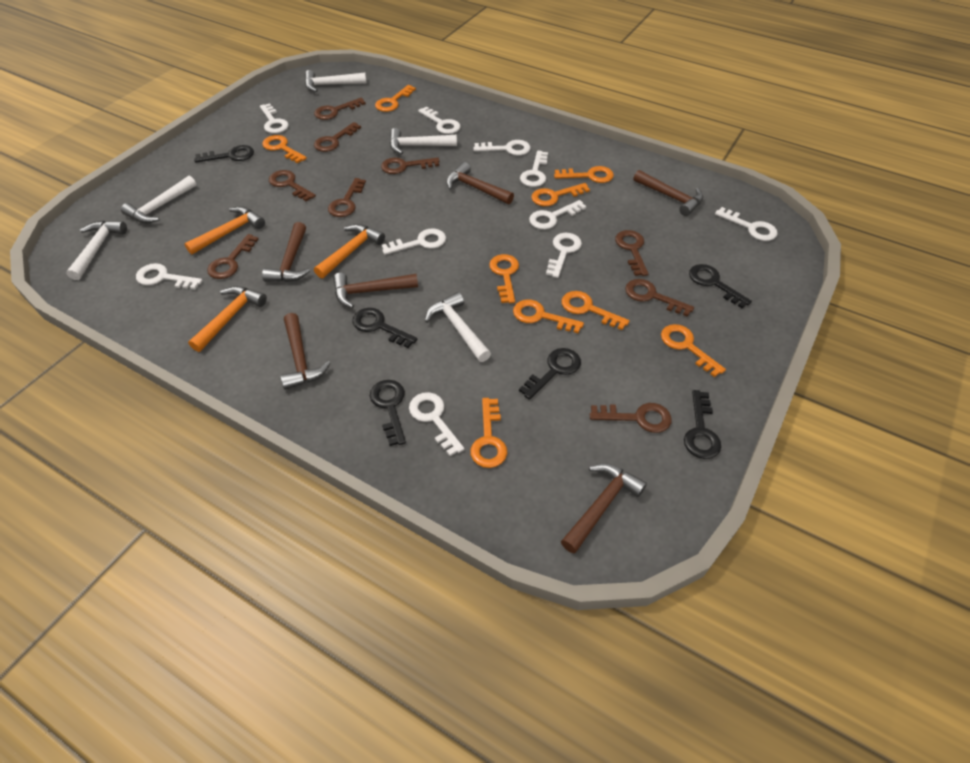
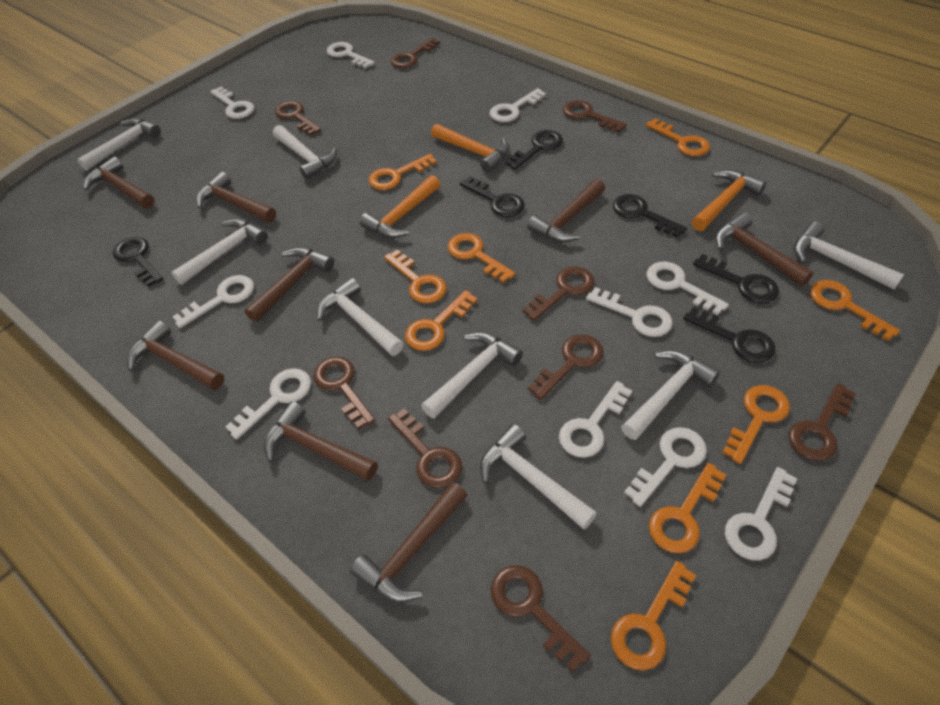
brown hammer: [262,222,310,282] [280,313,331,390] [333,273,418,308] [446,162,514,204] [561,463,647,553] [633,170,703,216] = 6 -> [84,156,155,208] [127,321,224,390] [196,172,276,222] [245,247,334,322] [264,401,378,481] [350,482,468,603] [527,179,605,242] [715,212,814,286] = 8
white hammer: [66,221,127,280] [121,176,197,224] [305,70,367,92] [390,128,457,154] [425,292,491,362] = 5 -> [77,118,161,171] [172,218,268,285] [273,125,337,180] [317,278,404,356] [421,332,523,418] [480,424,597,530] [621,350,720,440] [794,221,904,290] = 8

